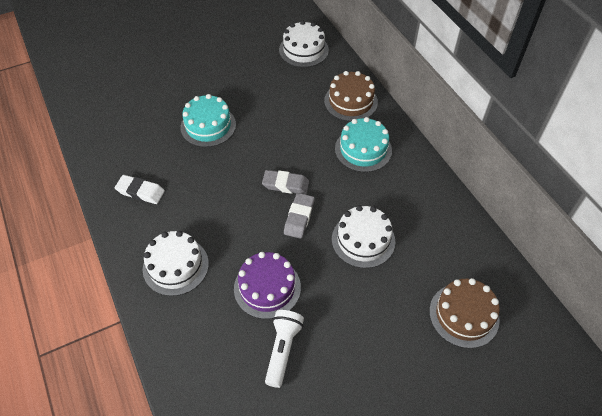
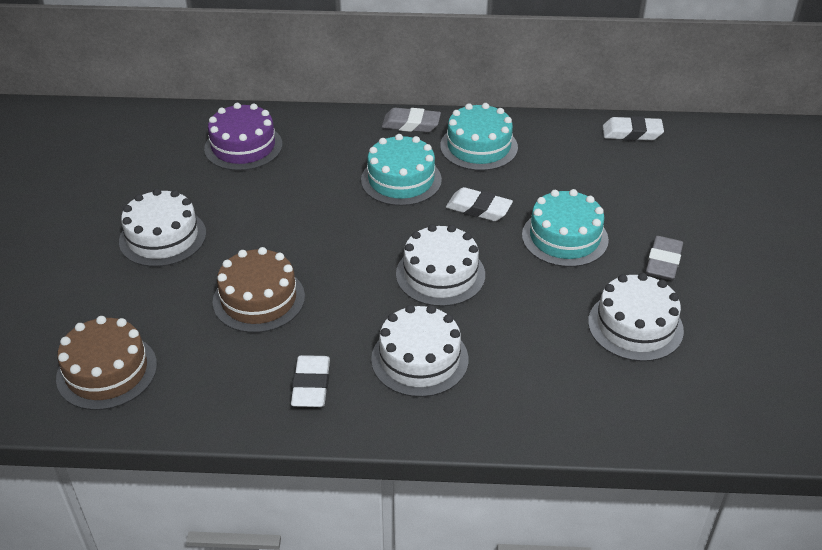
turquoise cake: [181,94,236,147] [335,117,392,172] = 2 -> [361,134,442,206] [440,103,518,171] [522,189,609,267] = 3
white cake: [143,231,209,296] [279,21,329,67] [332,205,395,268] = 3 -> [119,189,206,267] [371,305,468,397] [396,224,485,307] [588,273,684,362] = 4
white eraser: [115,175,165,204] = 1 -> [291,355,330,407] [446,187,513,221] [603,116,664,141] = 3
white flashlight: [265,310,304,388] = 1 -> none = 0

